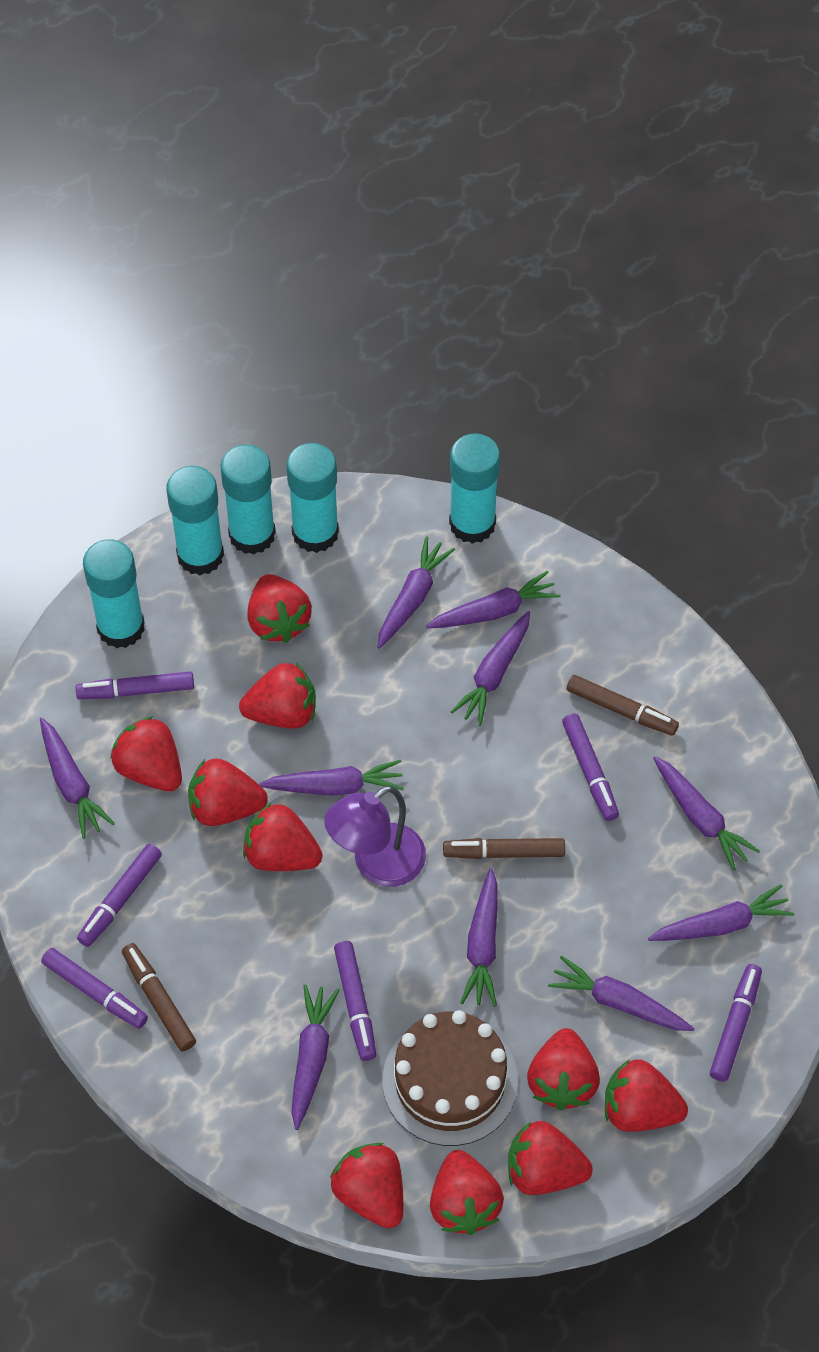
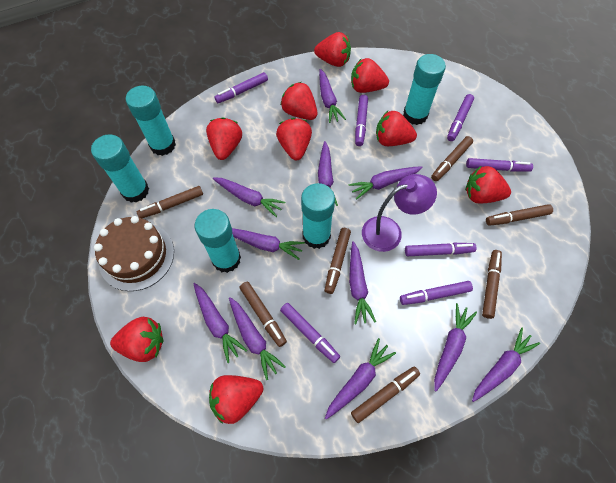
brown marker: [122,943,196,1051] [443,838,565,859] [567,675,679,736] = 3 -> [137,186,203,218] [240,282,287,347] [325,228,351,294] [351,367,420,423] [431,136,473,181] [482,250,502,319] [486,204,553,226] = 7
purple carrot: [40,718,115,839] [259,760,404,796] [291,984,339,1130] [377,537,455,649] [426,571,561,629] [450,611,530,726] [460,868,497,1007] [548,956,695,1031] [648,884,794,941] [653,756,760,871] = 10 -> [194,283,247,363] [213,177,285,217] [229,297,286,380] [232,228,305,260] [318,141,338,206] [319,69,346,123] [325,338,396,420] [348,166,423,200] [349,241,376,324] [434,303,477,392] [472,328,540,402] = 11
purple marker: [41,948,148,1029] [76,672,194,699] [77,844,162,947] [334,941,376,1061] [562,714,619,821] [710,964,762,1082] = 6 -> [214,72,268,103] [280,303,340,363] [355,95,368,146] [400,281,473,305] [405,243,477,256] [447,94,474,141] [466,158,533,172] = 7
red strawberry: [110,716,182,791] [188,759,268,826] [239,663,316,728] [243,803,323,871] [247,574,312,643] [330,1143,403,1228] [430,1150,504,1235] [508,1121,593,1195] [527,1028,600,1111] [605,1059,688,1132] = 10 -> [110,317,164,362] [206,117,242,160] [209,375,263,424] [276,118,312,160] [280,82,317,120] [314,32,351,67] [351,58,389,93] [376,111,417,146] [465,166,511,203] = 9

